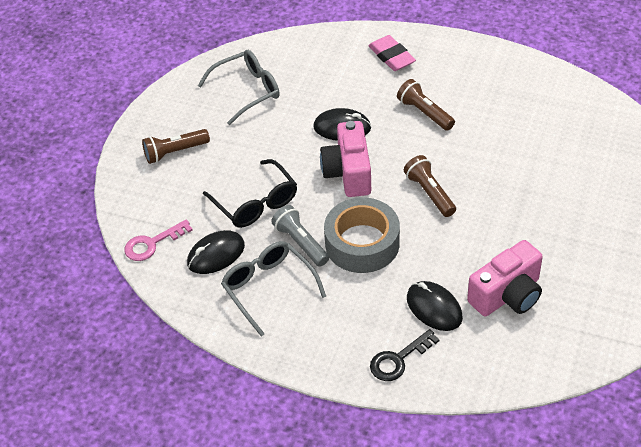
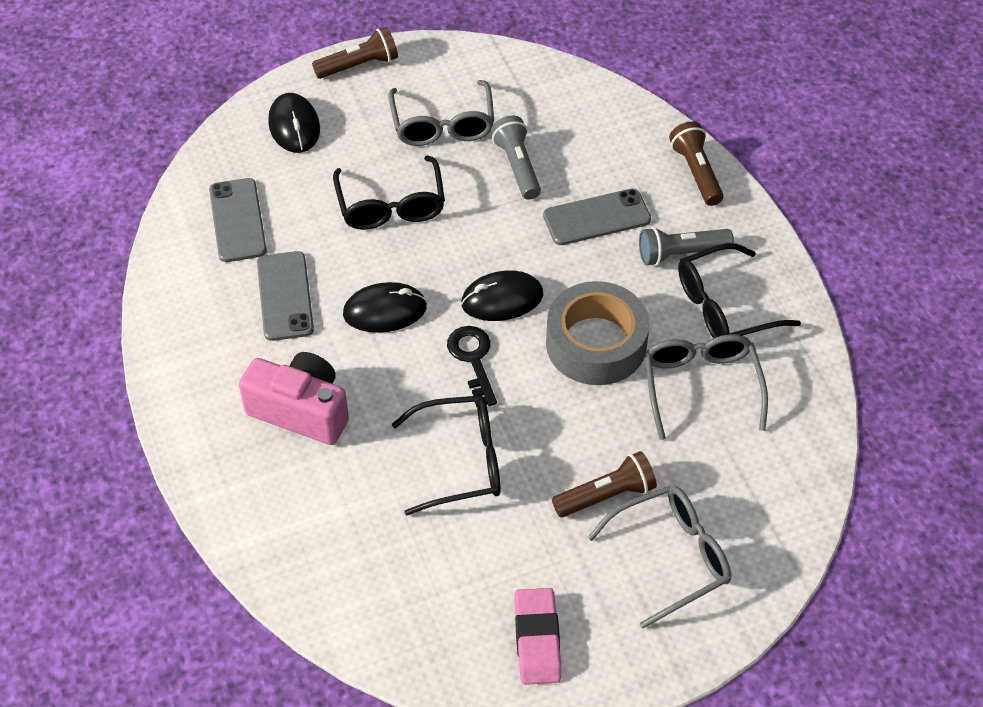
black glasses: [203,159,297,228] = 1 -> [333,155,445,230] [392,395,501,516] [678,243,801,338] = 3
grey flashlight: [271,205,329,267] = 1 -> [491,115,541,200] [639,227,734,266] = 2
grey glasses: [198,50,280,125] [221,241,326,336] = 2 -> [389,80,494,146] [588,485,731,628] [644,334,768,440] = 3
grey phone: none = 0 -> [209,178,267,262] [257,251,314,341] [543,189,651,245] = 3
pink camera: [320,121,371,197] [467,240,543,316] = 2 -> [239,352,349,445] = 1
pink key: [124,220,193,261] = 1 -> none = 0

